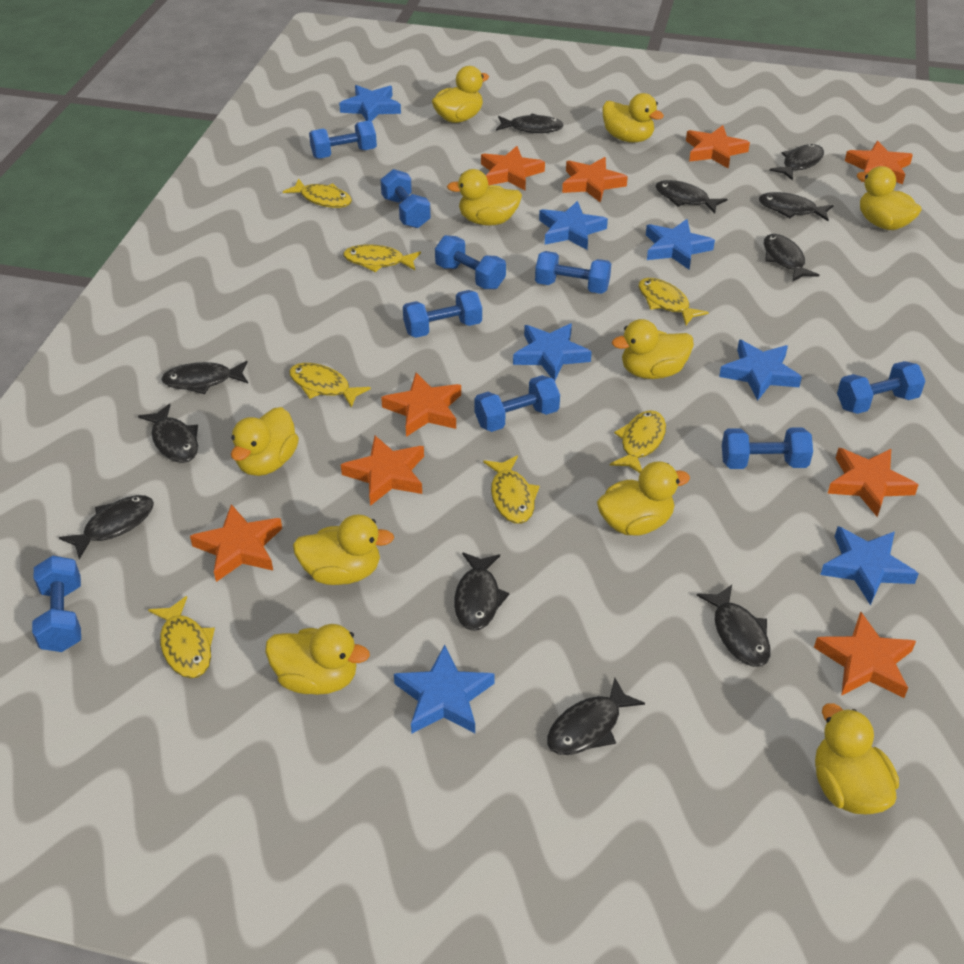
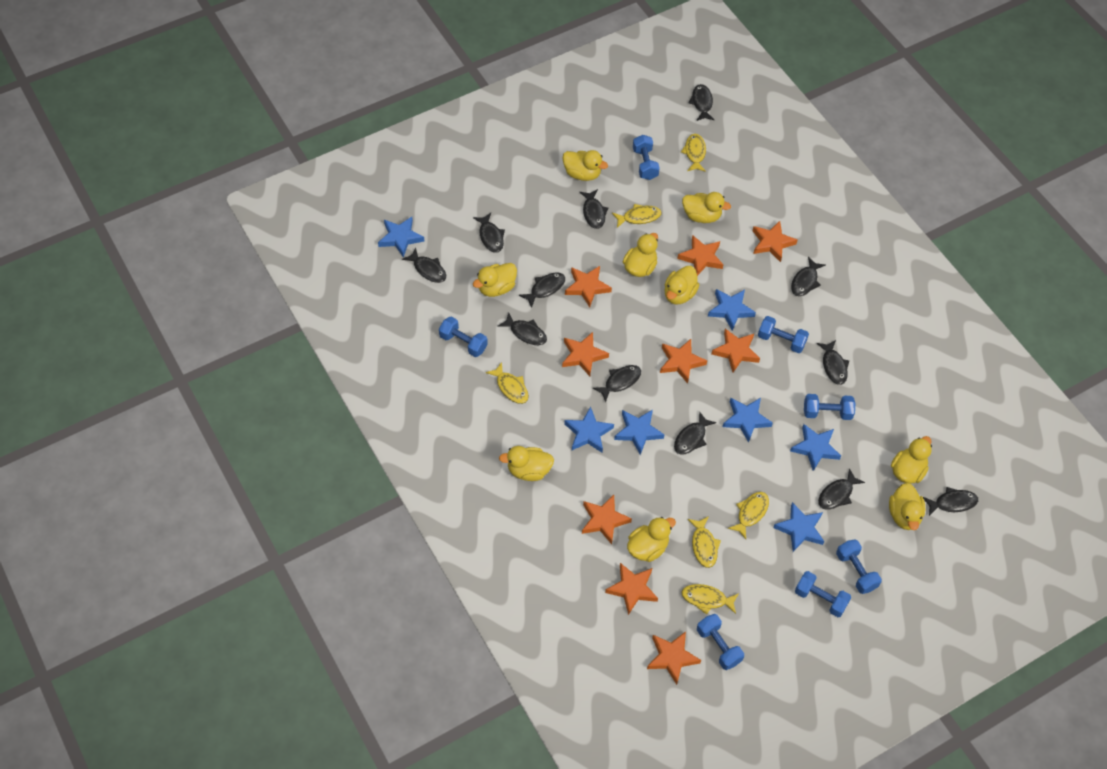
black fish: [59,495,154,559] [138,404,198,463] [161,361,248,394] [454,552,510,631] [496,113,564,133] [547,678,645,755] [655,180,727,213] [696,585,771,667] [759,192,834,221] [764,234,819,282] [769,144,824,180] = 11 -> [402,248,446,283] [473,213,505,253] [498,312,547,345] [519,272,565,308] [579,189,608,229] [593,365,641,403] [674,412,716,455] [688,84,714,121] [791,257,826,296] [817,340,849,385] [818,468,865,510] [923,487,978,516] = 12
blue dumbbell: [32,556,81,652] [309,120,377,159] [380,169,431,228] [403,290,482,338] [435,235,506,289] [474,375,560,432] [535,251,611,294] [722,427,813,469] [837,361,925,414] = 9 -> [439,316,488,357] [633,135,660,180] [697,614,744,670] [758,316,809,353] [795,571,851,617] [804,394,855,420] [836,539,882,594] = 7
yellow duck: [231,407,299,476] [265,624,370,695] [293,514,394,585] [432,66,489,123] [447,169,522,226] [597,461,690,536] [602,93,664,143] [612,319,694,379] [815,703,899,814] [856,166,922,230] = 10 -> [473,263,517,297] [499,446,554,481] [562,150,608,181] [623,233,658,277] [627,517,676,562] [664,266,699,304] [682,192,731,223] [889,483,925,530] [891,436,932,484] = 9
yellow fish: [148,596,215,678] [283,178,352,208] [289,363,371,408] [343,244,421,272] [483,456,540,524] [610,410,666,473] [638,278,709,325] = 7 -> [486,362,529,404] [612,204,662,228] [681,134,706,172] [682,584,739,615] [688,516,721,568] [728,492,769,539] = 6

